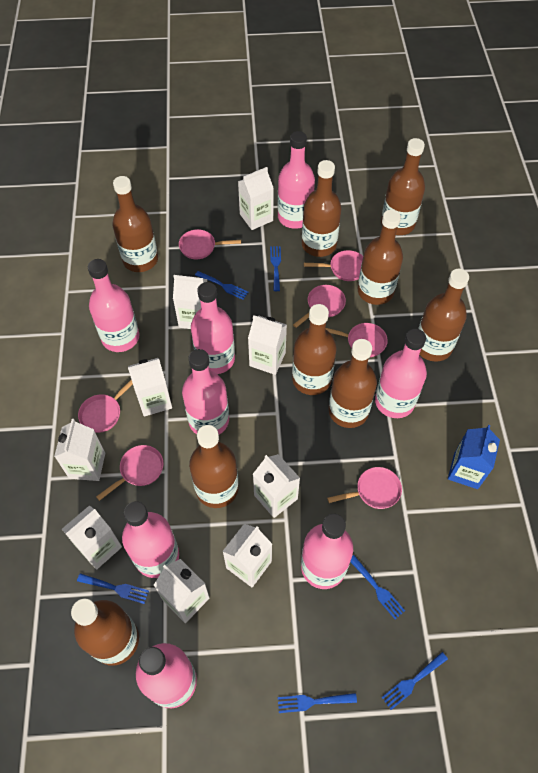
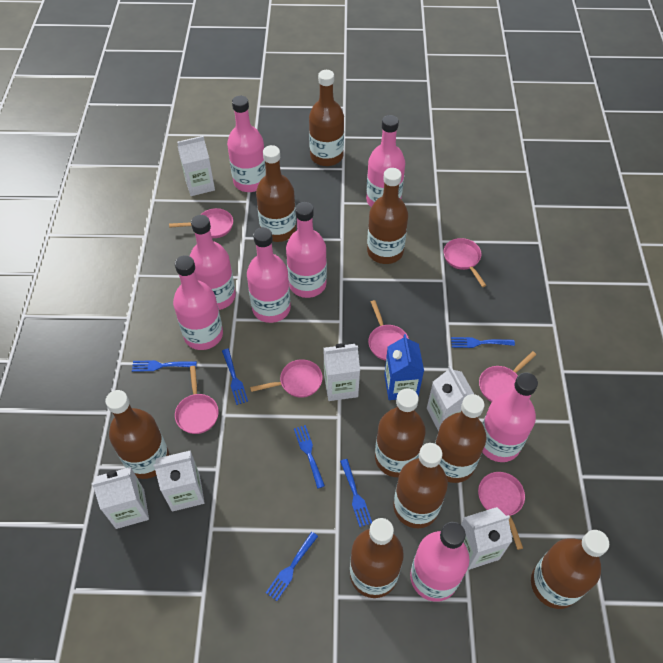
white carton: [54,419,105,481] [62,505,122,570] [128,358,172,417] [154,559,209,623] [173,275,207,329] [222,524,272,587] [238,167,274,230] [248,315,287,375] [253,454,300,518] = 9 -> [92,467,149,529] [154,450,205,512] [177,136,215,196] [323,344,360,401] [427,366,474,432] [461,507,512,570] = 6

